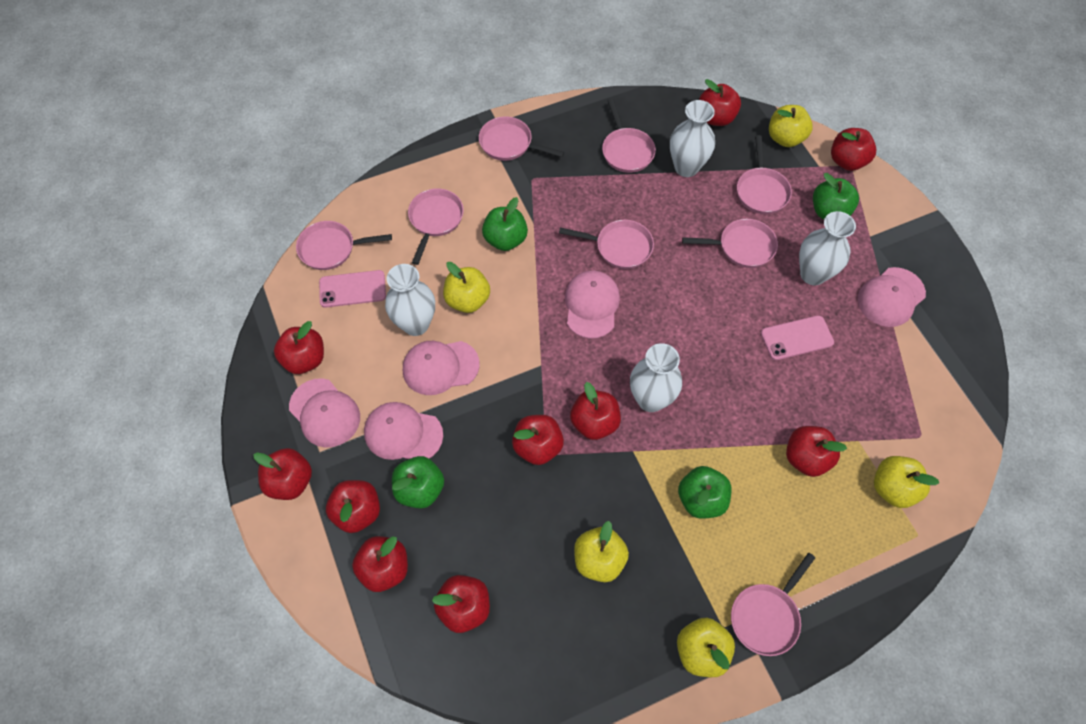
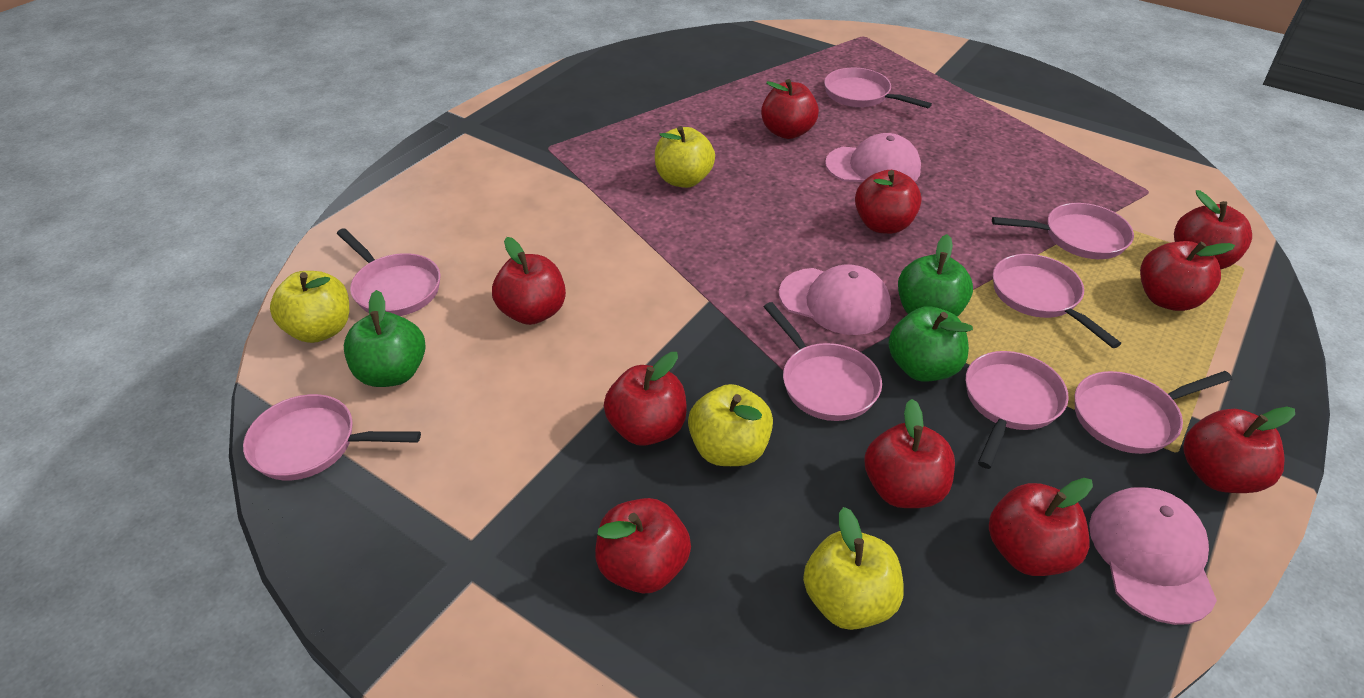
green apple: [392,456,444,509] [482,197,528,251] [678,466,732,519] [813,173,859,219] = 4 -> [344,290,426,387] [889,306,973,382] [898,234,973,317] = 3
pink cap: [289,378,360,448] [364,402,443,460] [403,341,480,395] [565,270,620,339] [858,267,926,327] = 5 -> [779,264,891,335] [825,133,921,182] [1089,487,1217,625] = 3
pink phone: [319,270,386,308] [761,315,834,360] = 2 -> none = 0
white vase: [385,264,435,336] [630,343,682,412] [670,100,715,177] [799,211,856,285] = 4 -> none = 0
yellow apple: [443,262,490,313] [574,521,629,582] [677,618,735,677] [769,105,813,147] [874,456,939,508] = 5 -> [270,271,349,343] [655,126,715,188] [688,384,773,466] [803,507,904,630] = 4

